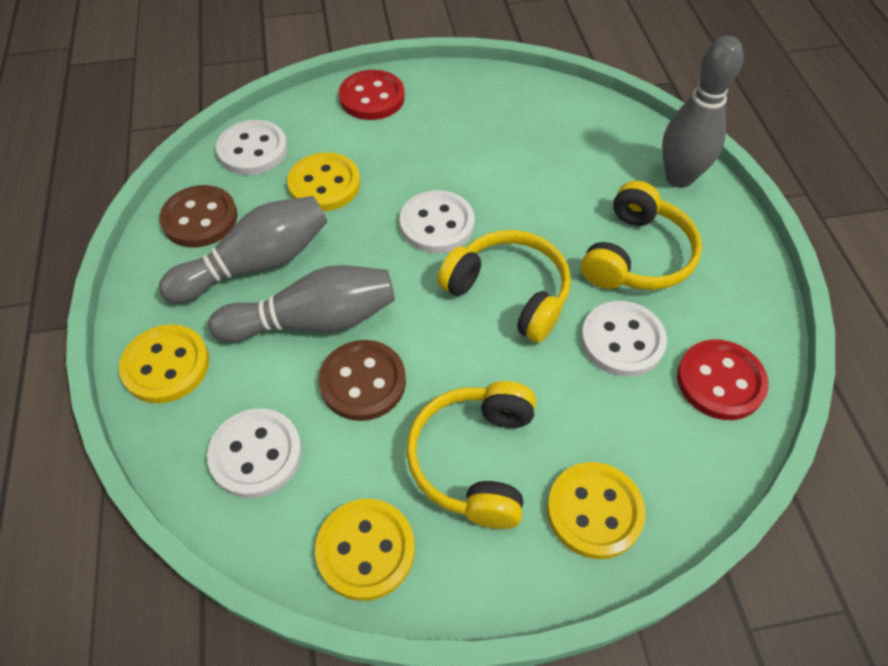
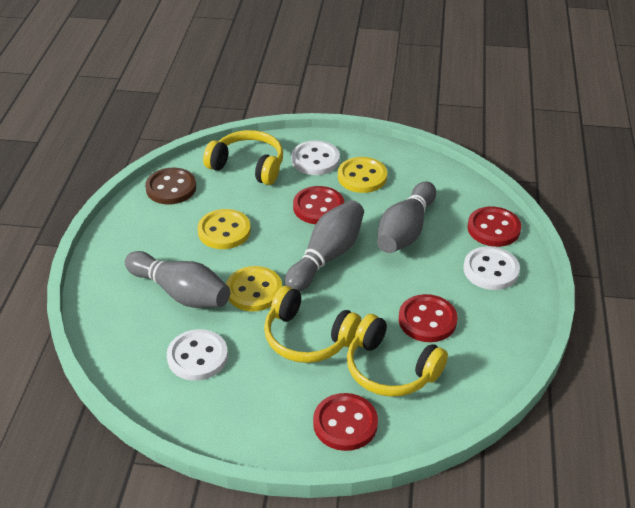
brown button: [159,185,238,247] [319,340,406,421] = 2 -> [145,168,196,204] = 1
red button: [339,70,405,120] [677,340,769,420] = 2 -> [293,186,344,224] [313,393,378,451] [399,294,457,342] [467,207,521,247] = 4
white button: [207,409,302,498] [216,120,288,175] [400,190,474,253] [581,301,667,377] = 4 -> [167,329,228,381] [291,140,340,175] [463,246,520,290] = 3
yellow button: [119,324,209,403] [287,152,360,211] [315,499,415,601] [547,462,645,559] = 4 -> [197,209,251,249] [226,266,282,311] [338,157,387,193] = 3

